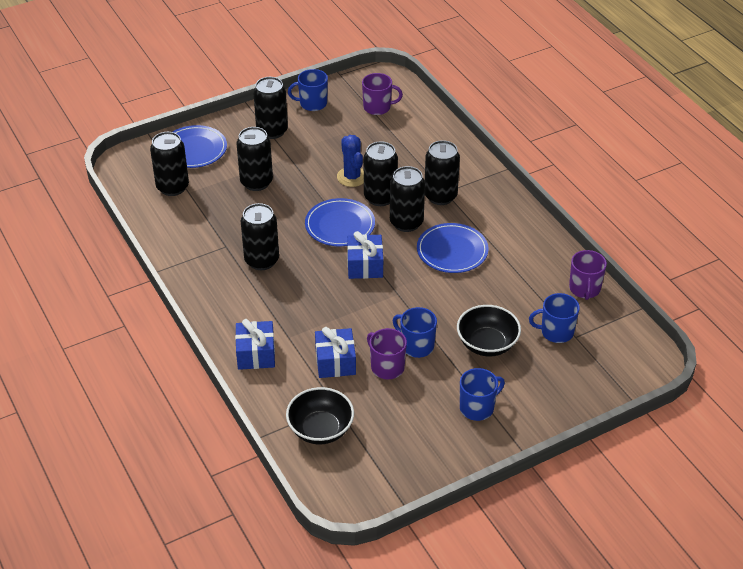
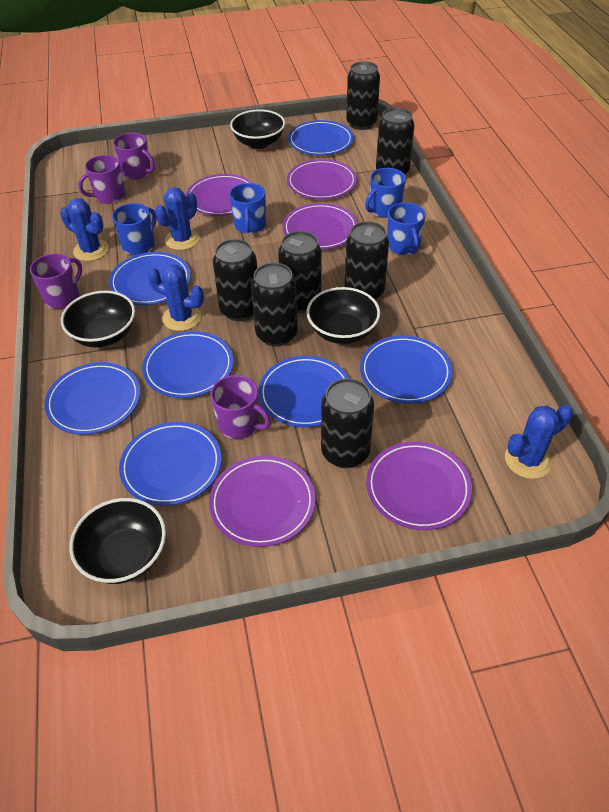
black bowl: [286,387,354,444] [457,305,521,357] = 2 -> [61,291,135,347] [69,498,166,584] [230,109,285,149] [307,287,380,344] = 4
blue cactus: [337,135,364,187] = 1 -> [60,198,109,261] [147,264,204,331] [155,187,200,250] [505,405,573,479] = 4
blue gift: [235,319,275,370] [315,327,356,378] [347,231,383,279] = 3 -> none = 0
blue plate: [172,125,227,168] [305,198,375,246] [417,223,489,273] = 3 -> [44,362,140,435] [109,252,191,305] [119,422,222,506] [142,331,233,398] [258,356,349,427] [288,120,353,155] [360,336,453,404] = 7
purple mug: [362,73,403,115] [367,328,407,379] [569,250,607,300] = 3 -> [30,253,82,309] [78,155,125,204] [113,133,155,180] [210,375,271,439] = 4
purple plate: none = 0 -> [186,174,253,216] [209,456,316,547] [283,203,358,250] [287,159,357,199] [366,442,472,530] = 5

